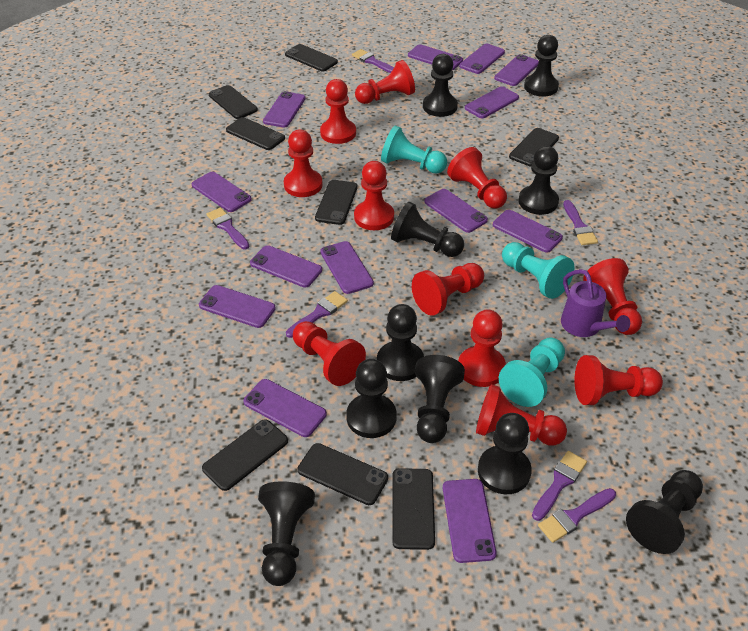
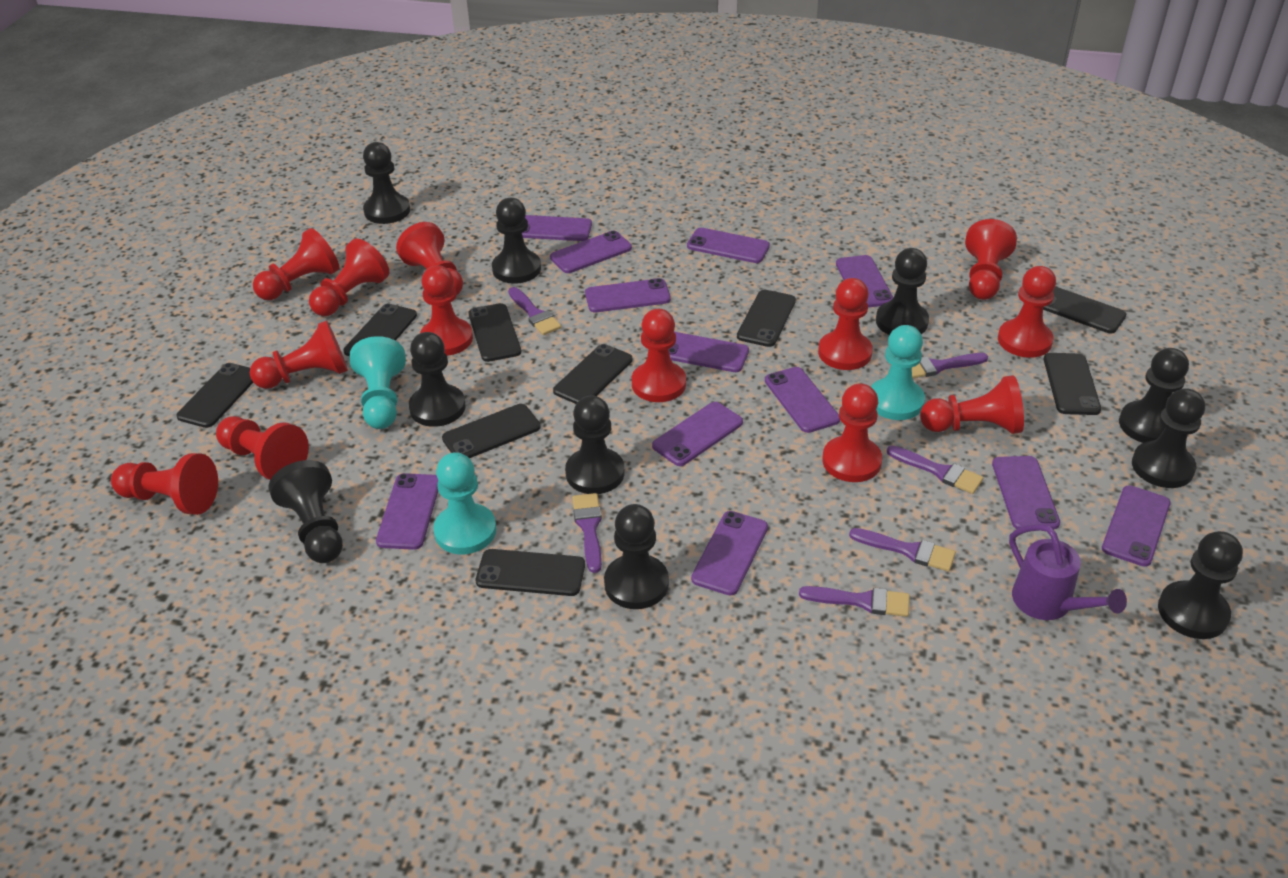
black phone: [202,420,288,491] [209,85,258,119] [226,117,285,150] [285,44,338,71] [298,443,388,505] [315,180,357,225] [392,468,435,550] [509,128,559,166] = 8 -> [176,363,253,428] [343,304,417,356] [442,404,541,458] [468,303,521,362] [476,549,585,596] [553,344,632,404] [737,290,796,347] [1043,286,1126,333] [1044,353,1101,415] = 9
purple phone: [192,172,252,212] [199,285,276,328] [243,379,327,437] [250,245,322,288] [263,91,306,128] [320,241,374,294] [408,44,463,70] [424,189,488,233] [443,479,497,563] [459,44,505,74] [465,86,519,118] [493,210,563,253] [494,54,539,86] = 13 -> [376,473,438,550] [522,215,592,241] [550,231,632,273] [585,278,671,312] [652,402,743,466] [669,332,749,372] [687,228,770,263] [691,511,768,596] [765,367,840,433] [836,255,893,308] [992,456,1060,529] [1102,485,1171,567] = 12
red pawn: [284,129,323,197] [293,321,366,386] [320,79,356,144] [354,161,394,230] [355,60,415,104] [412,263,484,316] [447,147,507,209] [458,310,506,387] [476,384,567,446] [574,355,663,405] [583,258,642,335] = 11 -> [111,453,218,515] [216,416,309,480] [250,320,348,389] [253,228,339,300] [309,239,389,316] [396,222,463,295] [420,265,473,356] [632,309,686,402] [818,278,873,370] [822,383,882,482] [920,375,1024,434] [965,219,1017,300] [998,266,1056,358] = 13

